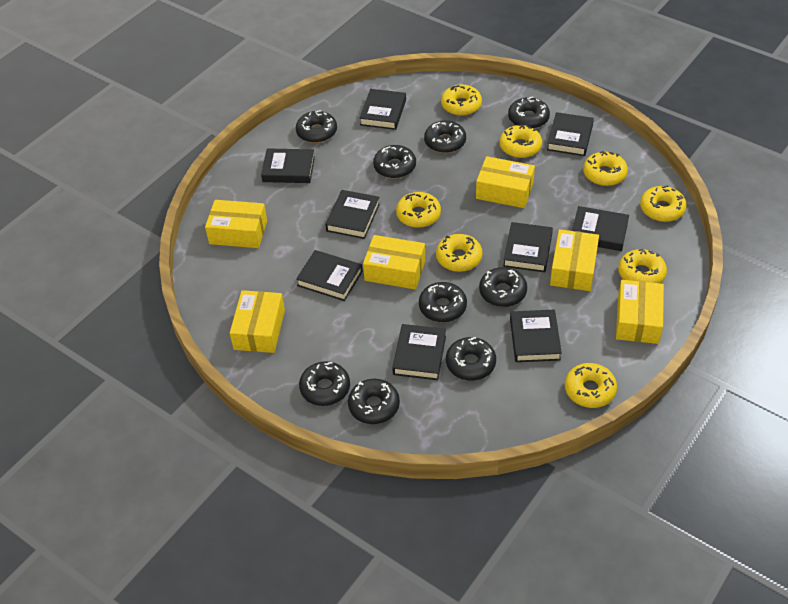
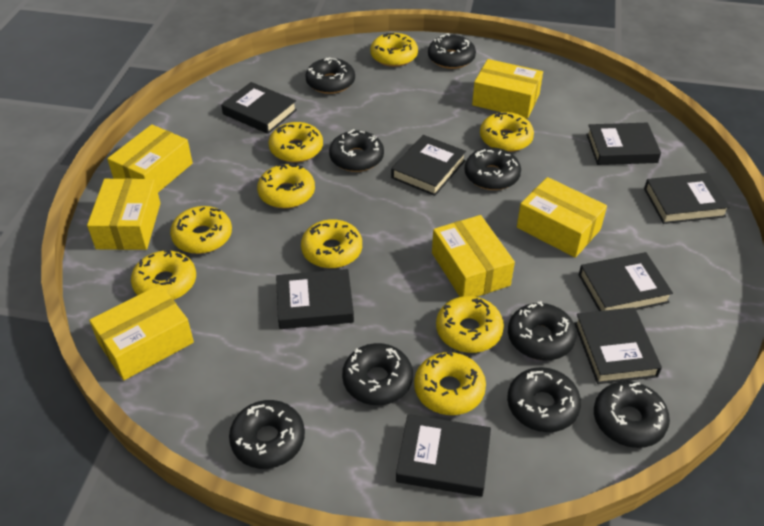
black book: [261,148,315,183] [296,250,363,301] [325,190,380,239] [359,89,406,130] [392,324,446,380] [503,222,553,272] [510,310,562,362] [547,112,594,156] [572,206,629,251] = 9 -> [221,82,297,134] [276,269,354,329] [391,135,466,196] [396,414,491,497] [574,307,662,384] [579,252,673,311] [586,123,661,165] [644,173,730,224] = 8
yellow donut: [396,192,441,228] [436,234,483,272] [441,85,482,116] [499,124,542,158] [565,363,617,408] [583,151,628,186] [618,249,667,283] [640,185,687,222] = 8 -> [131,250,196,300] [170,206,232,254] [257,164,315,209] [269,122,323,163] [301,219,362,268] [370,33,418,67] [414,351,486,415] [436,296,504,353] [480,112,534,152] = 9

